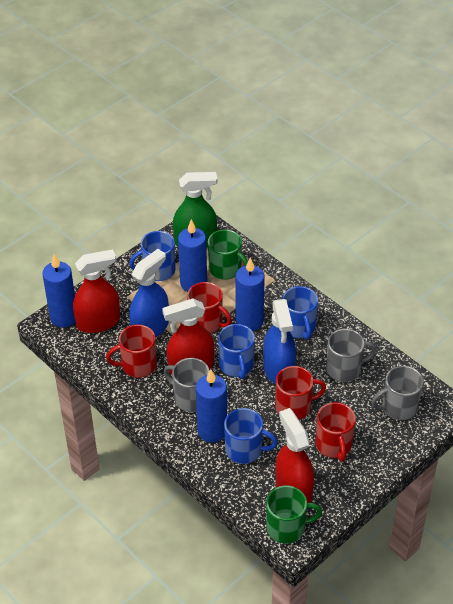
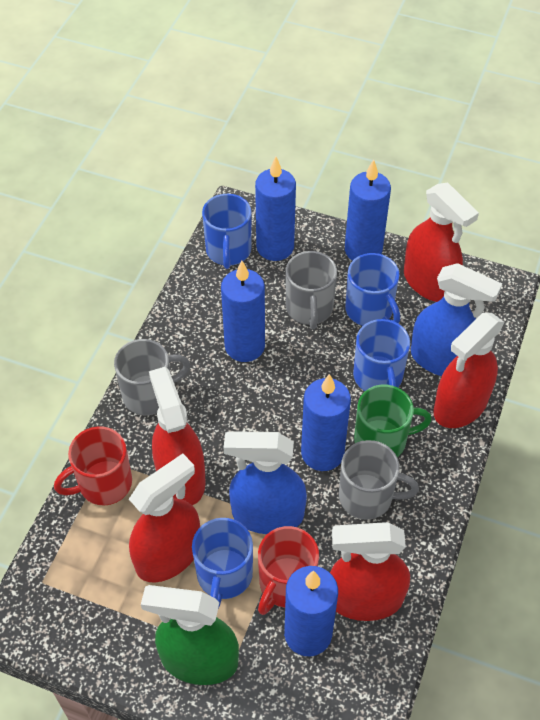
blue candle: [42,254,76,328] [178,219,207,292] [196,369,227,443] [236,258,265,331] = 4 -> [221,261,265,362] [255,157,296,261] [284,566,338,656] [301,374,351,471] [345,160,391,261] = 5
green mug: [208,229,248,280] [266,485,322,544] = 2 -> [354,385,432,457] = 1
red mug: [106,325,157,378] [187,282,232,333] [275,366,326,420] [316,402,356,462] = 4 -> [54,426,132,505] [258,526,319,615] = 2
red spray bottle: [73,249,120,333] [162,299,214,375] [275,408,314,503] = 3 -> [129,454,200,583] [149,367,206,505] [330,522,410,621] [404,183,479,302] [433,312,505,428] = 5

